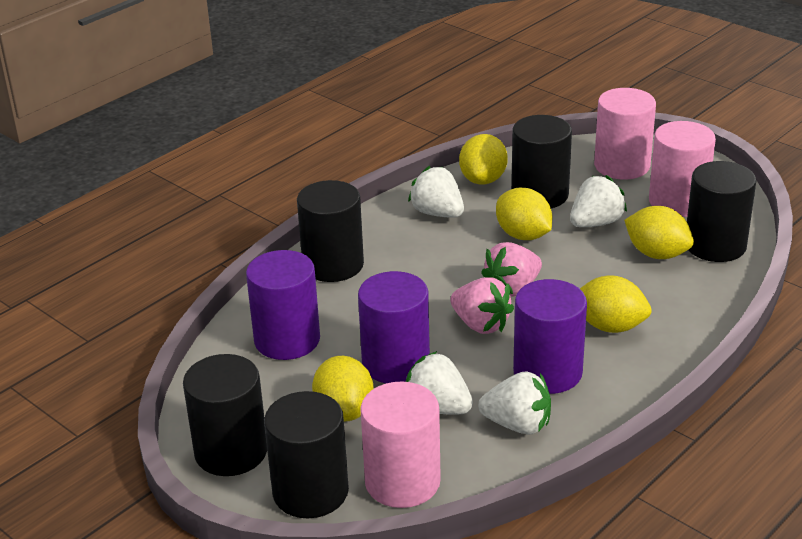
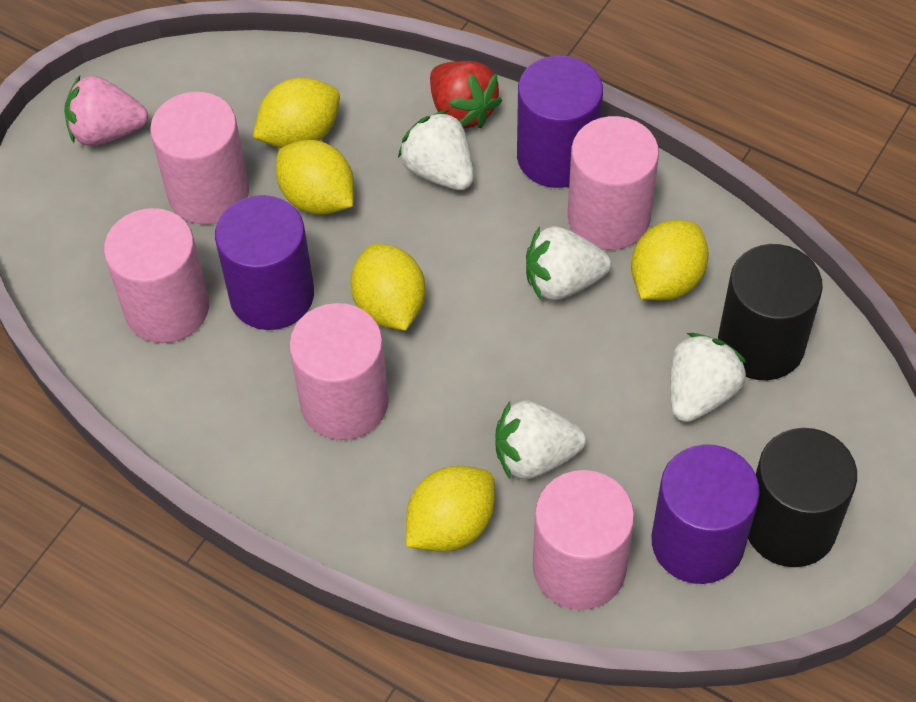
black cylinder: [183,354,267,476] [264,391,349,518] [297,180,364,282] [511,115,572,208] [687,161,757,262] = 5 -> [718,244,823,380] [748,428,857,567] = 2
pink cylinder: [360,381,441,508] [594,88,656,180] [649,121,716,217] = 3 -> [104,208,209,343] [150,92,249,224] [289,303,389,440] [533,470,634,610] [568,116,659,250] = 5
pink strawberry: [450,277,514,334] [481,242,542,297] = 2 -> [64,75,148,146] = 1
red strawberry: none = 0 -> [430,61,502,128] = 1

